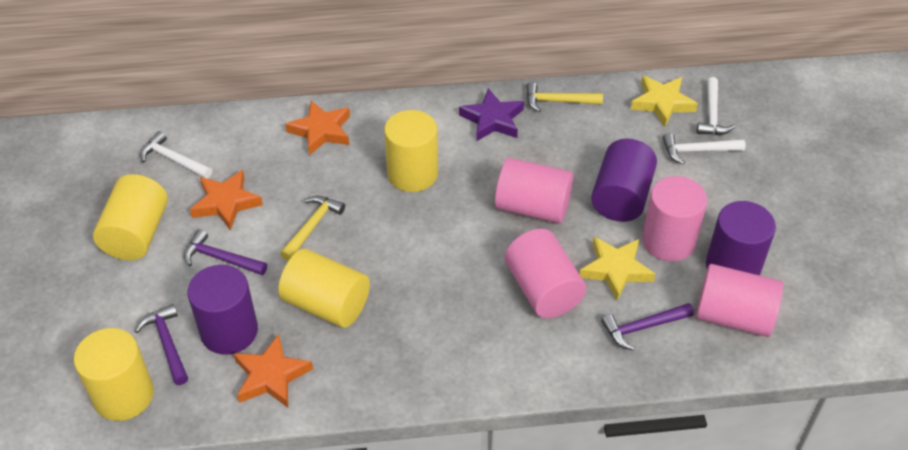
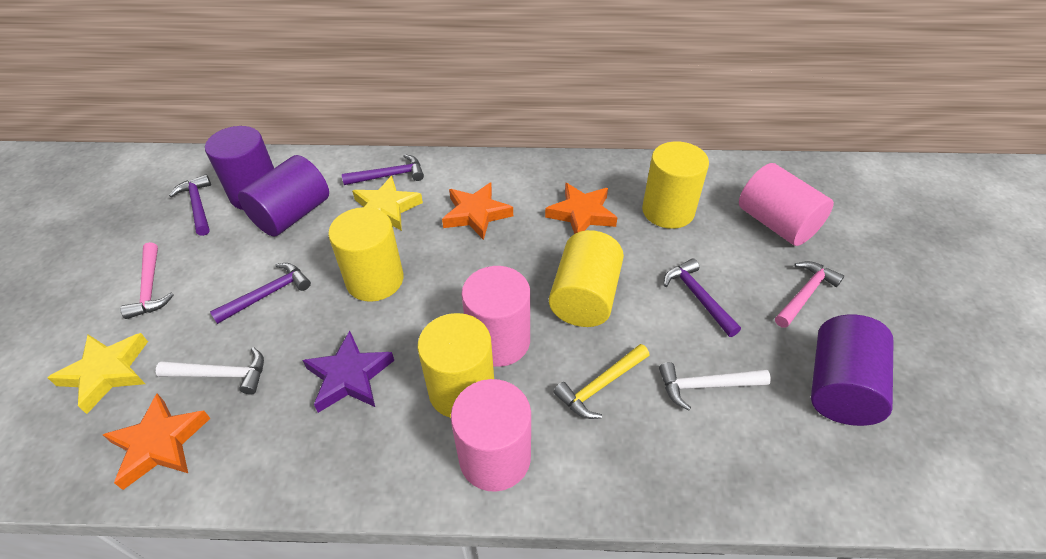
pink cylinder: [495,158,573,223] [505,229,586,318] [642,176,707,261] [696,264,784,337] = 4 -> [451,379,531,492] [461,266,530,367] [739,163,834,246] = 3
pink hammer: none = 0 -> [120,242,174,319] [775,261,844,328] = 2
purple hammer: [135,304,188,385] [184,229,267,275] [601,303,694,351] = 3 -> [169,174,211,236] [210,263,311,324] [342,154,424,185] [664,259,741,337] = 4
white hammer: [140,131,212,179] [663,133,746,165] [697,77,736,135] = 3 -> [156,347,264,395] [659,362,771,410] = 2
yellow hammer: [280,196,345,261] [526,82,603,112] = 2 -> [553,344,649,419] = 1

